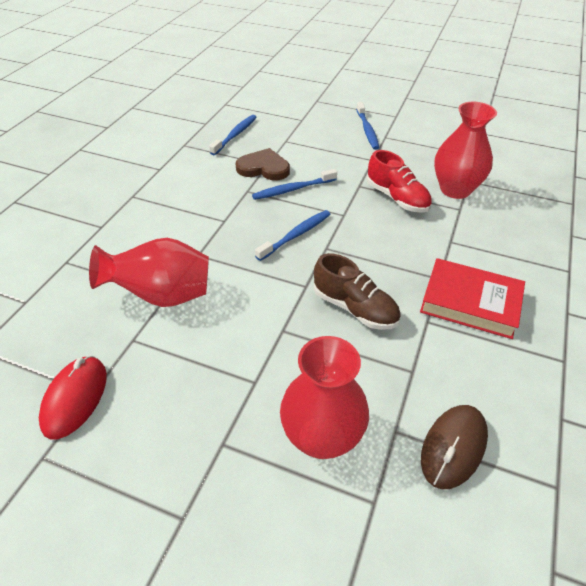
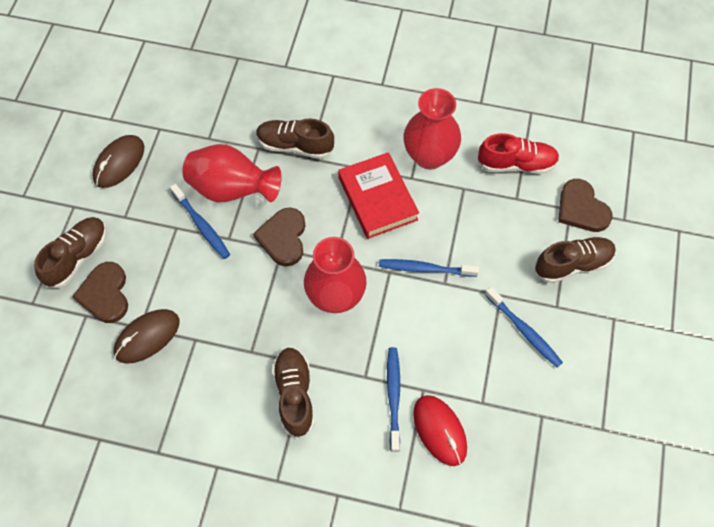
brown heart: [236,148,290,180] = 1 -> [72,262,128,323] [253,208,306,267] [558,179,613,232] = 3
brown mouse: [421,405,488,489] = 1 -> [93,135,144,188] [114,309,180,364] = 2
brown shoe: [314,253,401,330] = 1 -> [34,217,107,288] [256,119,334,159] [272,347,315,438] [535,236,616,283] = 4

